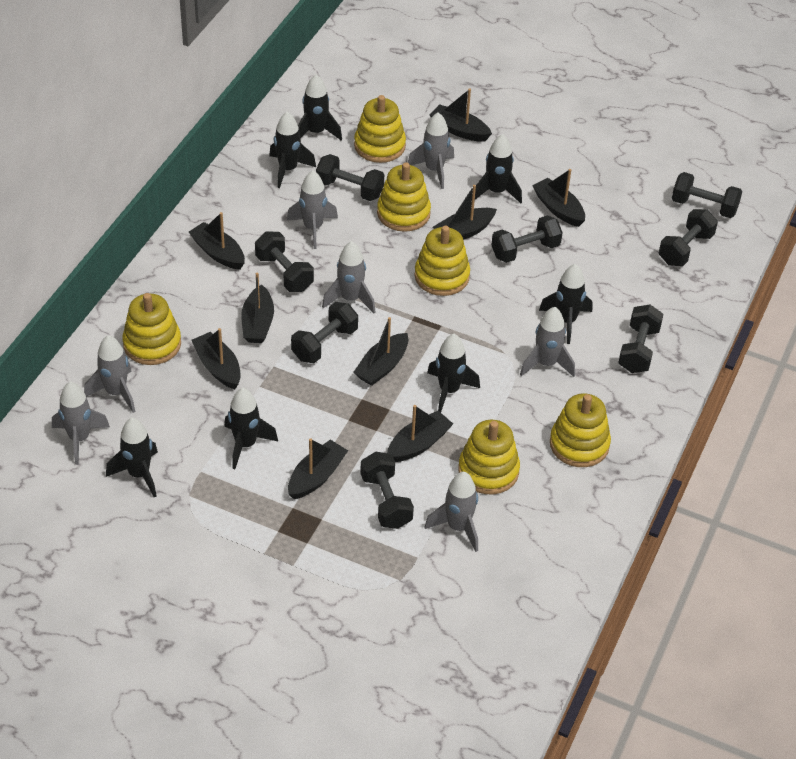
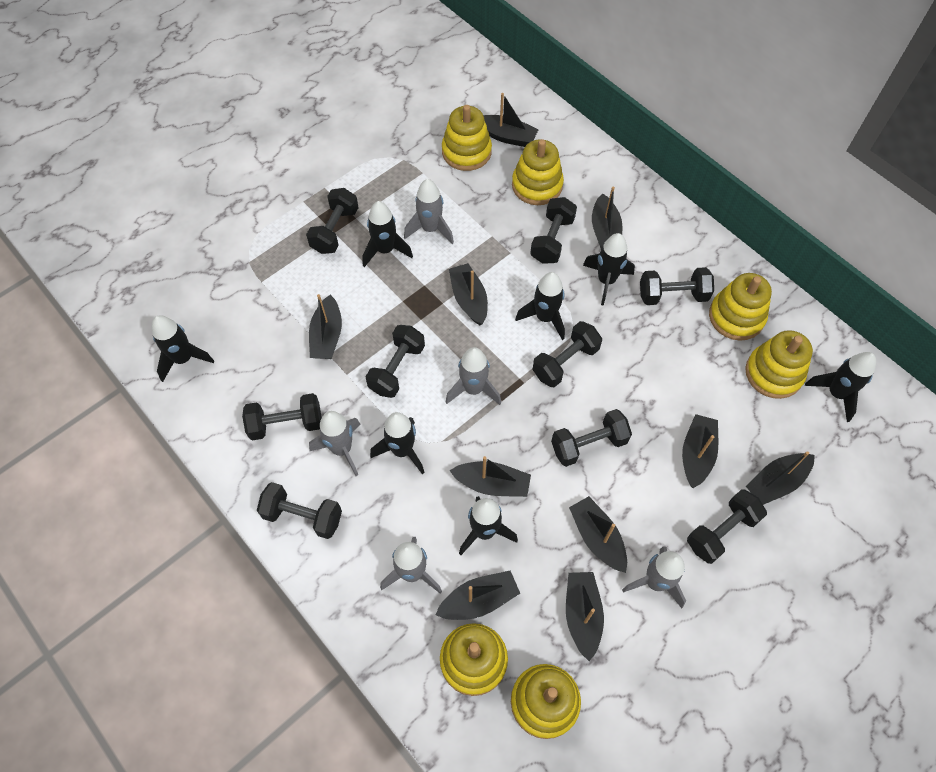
black boat: [189,212,245,270] [191,328,241,389] [241,272,274,343] [288,439,348,499] [353,317,408,386] [387,405,453,462] [430,88,492,142] [433,185,497,240] [532,169,585,227] = 9 -> [309,294,342,359] [435,571,520,620] [449,263,488,325] [449,456,531,497] [483,93,539,147] [566,572,604,661] [569,496,627,573] [592,187,622,249] [682,414,718,488] [746,451,815,505] = 10
black dumbbell: [255,231,314,292] [291,302,358,363] [316,154,384,201] [360,452,414,529] [491,215,563,263] [619,305,664,373] [659,209,718,266] [672,172,742,218] = 8 -> [242,393,322,441] [257,482,342,539] [306,188,359,254] [365,325,425,398] [530,197,577,264] [532,321,602,387] [551,409,632,467] [640,267,714,305] [687,489,767,564] = 9
grey rocket: [52,382,110,465] [84,335,135,413] [287,170,338,249] [322,241,375,313] [408,112,454,189] [425,472,478,552] [520,307,575,377] = 7 -> [309,411,360,476] [380,537,442,594] [404,179,454,244] [446,347,501,405] [622,546,686,608] = 5

